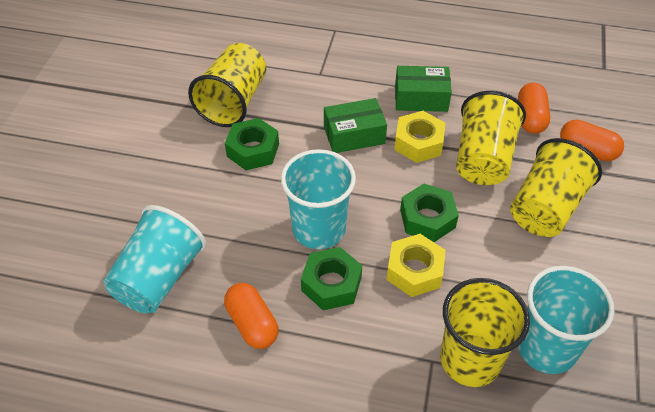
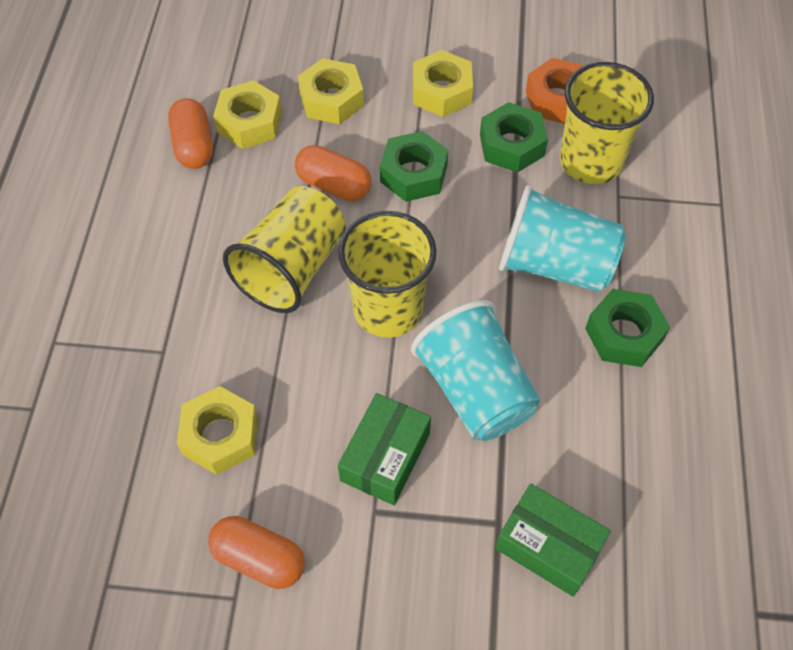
orange nut: none = 0 -> [526,58,584,124] = 1
turquoise cup: [103,205,206,313] [281,149,356,249] [518,266,614,374] = 3 -> [411,300,540,441] [499,185,626,292] = 2
yellow cup: [188,43,266,127] [440,278,530,387] [456,91,526,185] [510,138,602,237] = 4 -> [223,186,346,313] [338,211,437,338] [560,62,654,184] = 3
yellow nut: [387,234,446,297] [394,111,445,163] = 2 -> [177,386,258,475] [213,80,282,149] [298,58,364,124] [413,50,473,117] = 4

